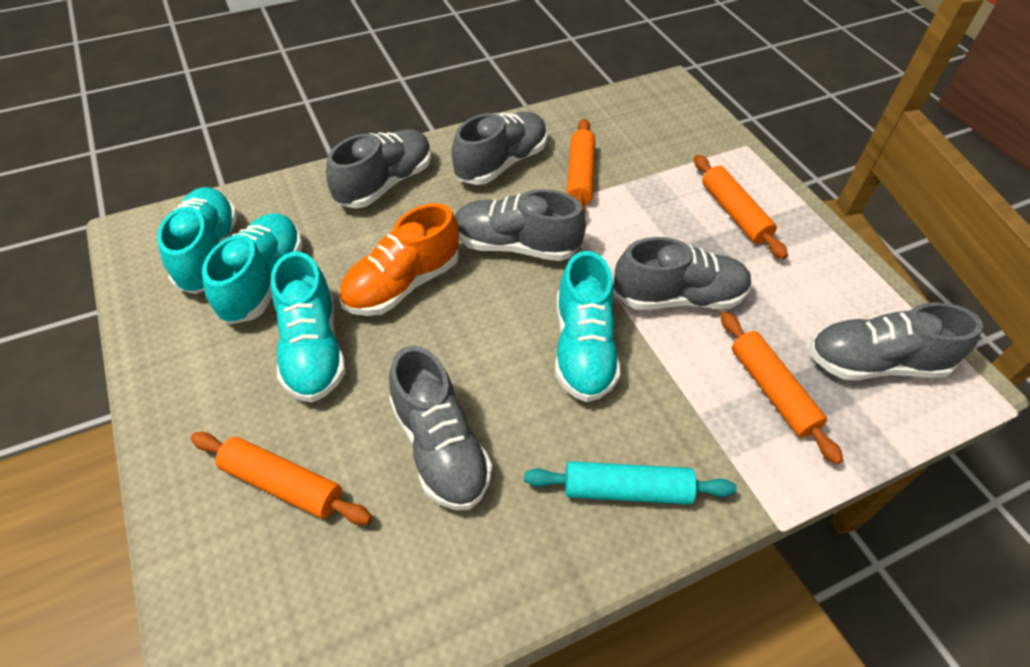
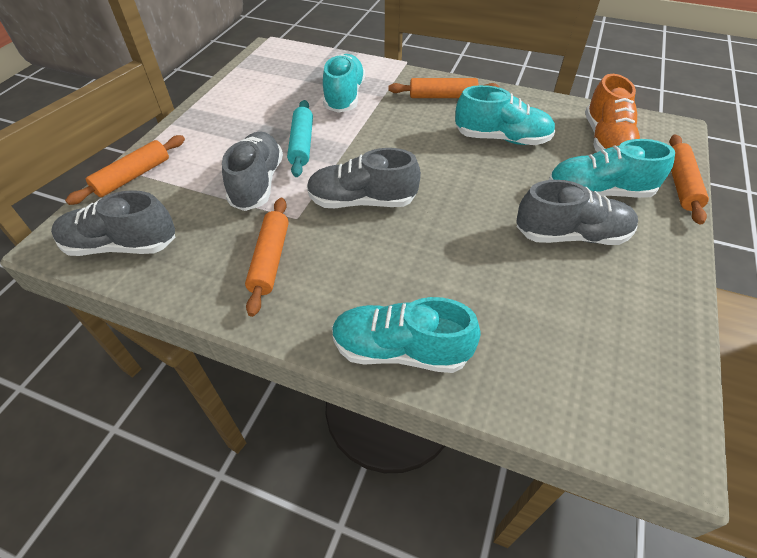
grey shoe: [326,129,431,208] [389,345,492,510] [452,112,547,185] [455,189,586,261] [614,237,752,310] [809,302,983,380] = 6 -> [51,190,175,256] [222,131,283,211] [307,148,421,208] [516,180,638,245] = 4

